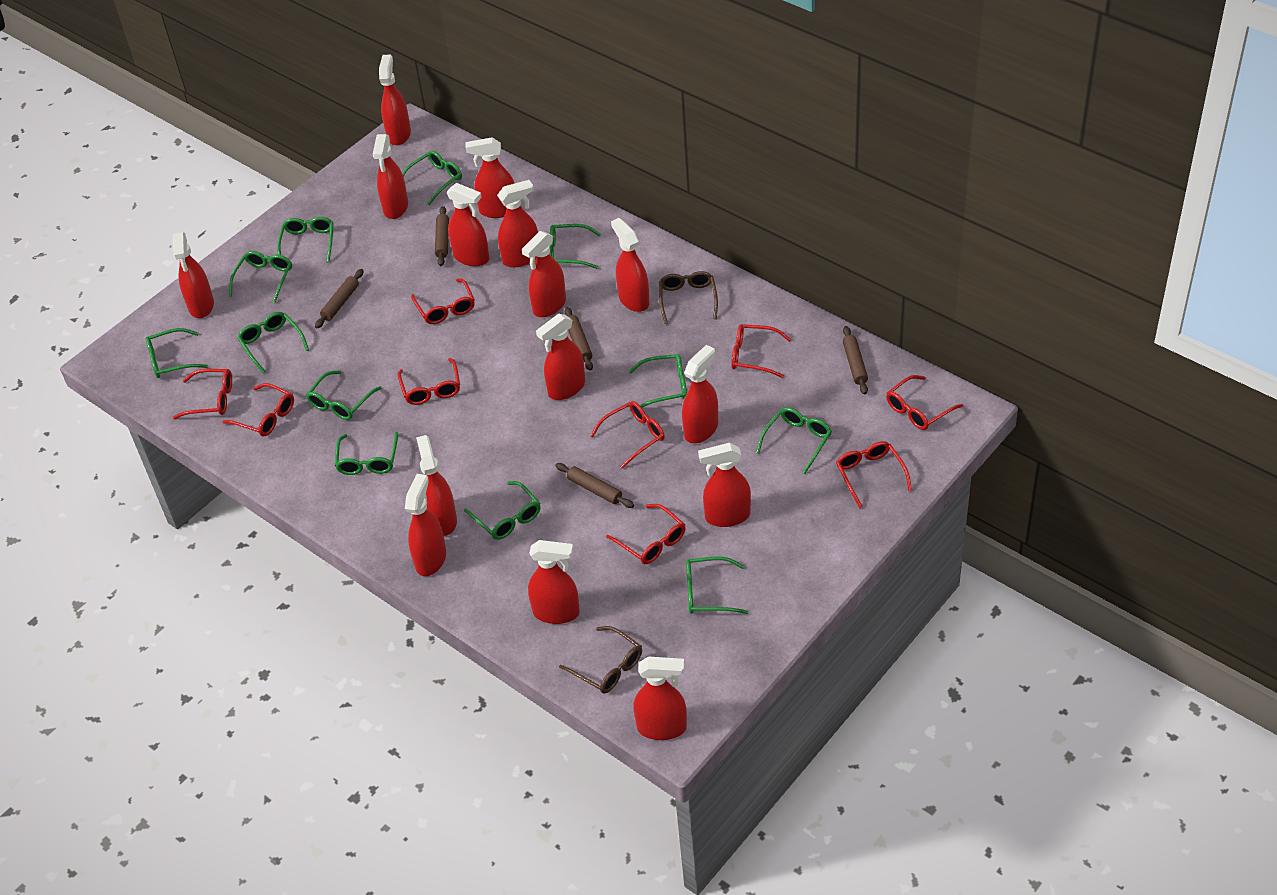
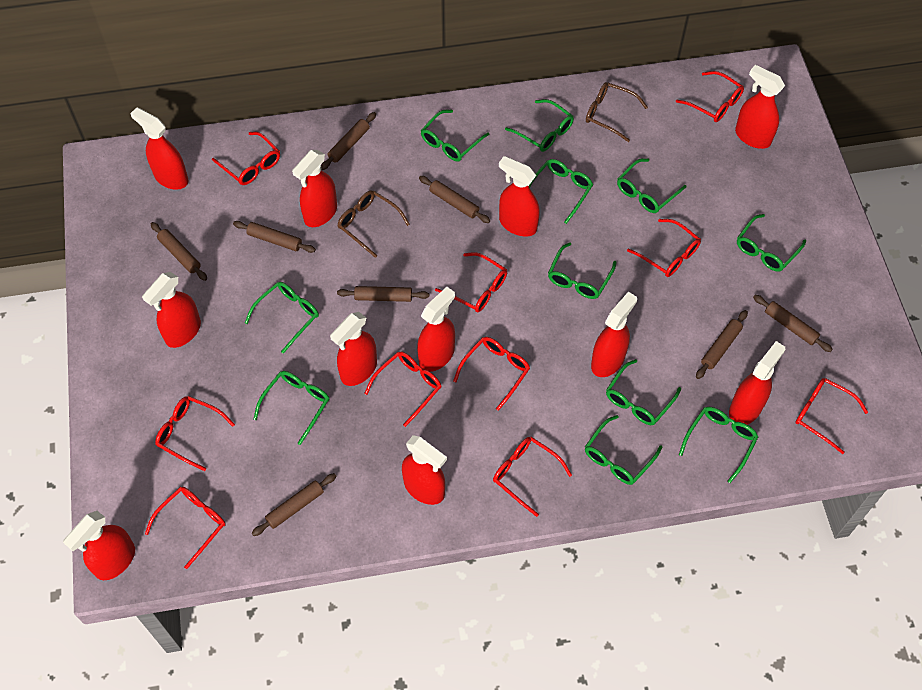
brown rolling pin: [315,269,364,329] [435,206,449,266] [555,463,634,508] [565,307,593,371] [843,326,868,395] = 5 -> [151,222,207,281] [233,221,316,253] [252,473,336,536] [321,112,376,170] [337,286,429,302] [419,176,490,223] [696,310,748,379] [753,295,833,352] = 8
green glasses: [145,328,208,378] [229,251,292,303] [237,312,309,374] [277,217,334,263] [306,370,382,420] [335,431,398,475] [402,151,462,205] [464,481,541,540] [549,224,601,269] [629,354,687,408] [686,557,748,614] [756,407,832,474] = 12 -> [245,282,319,354] [253,371,330,445] [421,110,490,161] [505,99,574,152] [529,159,593,224] [548,242,617,299] [585,415,662,485] [606,359,681,425] [617,158,686,213] [679,407,758,483] [737,214,806,272] = 11
red glasses: [173,369,232,419] [223,383,294,437] [398,358,460,405] [411,279,475,324] [590,401,665,469] [606,504,686,564] [731,324,791,378] [836,441,912,508] [886,375,963,430] = 9 -> [145,487,226,569] [155,396,235,471] [212,132,280,185] [364,351,442,427] [435,252,507,312] [453,337,530,411] [493,437,572,517] [627,219,701,277] [676,71,744,122] [795,378,868,454] = 10
red spray bottle: [173,232,214,318] [373,134,408,219] [379,55,411,145] [405,474,446,576] [416,435,457,536] [447,183,489,266] [465,137,514,218] [497,180,538,267] [522,231,566,317] [528,540,580,624] [536,314,585,400] [611,218,650,312] [633,656,687,740] [682,345,718,443] [698,443,751,527] = 15 -> [63,511,135,580] [130,107,188,190] [142,272,201,348] [292,150,337,227] [330,312,377,386] [402,435,447,505] [417,287,455,372] [499,156,540,237] [591,292,637,377] [729,341,785,424] [735,65,785,149] = 11

